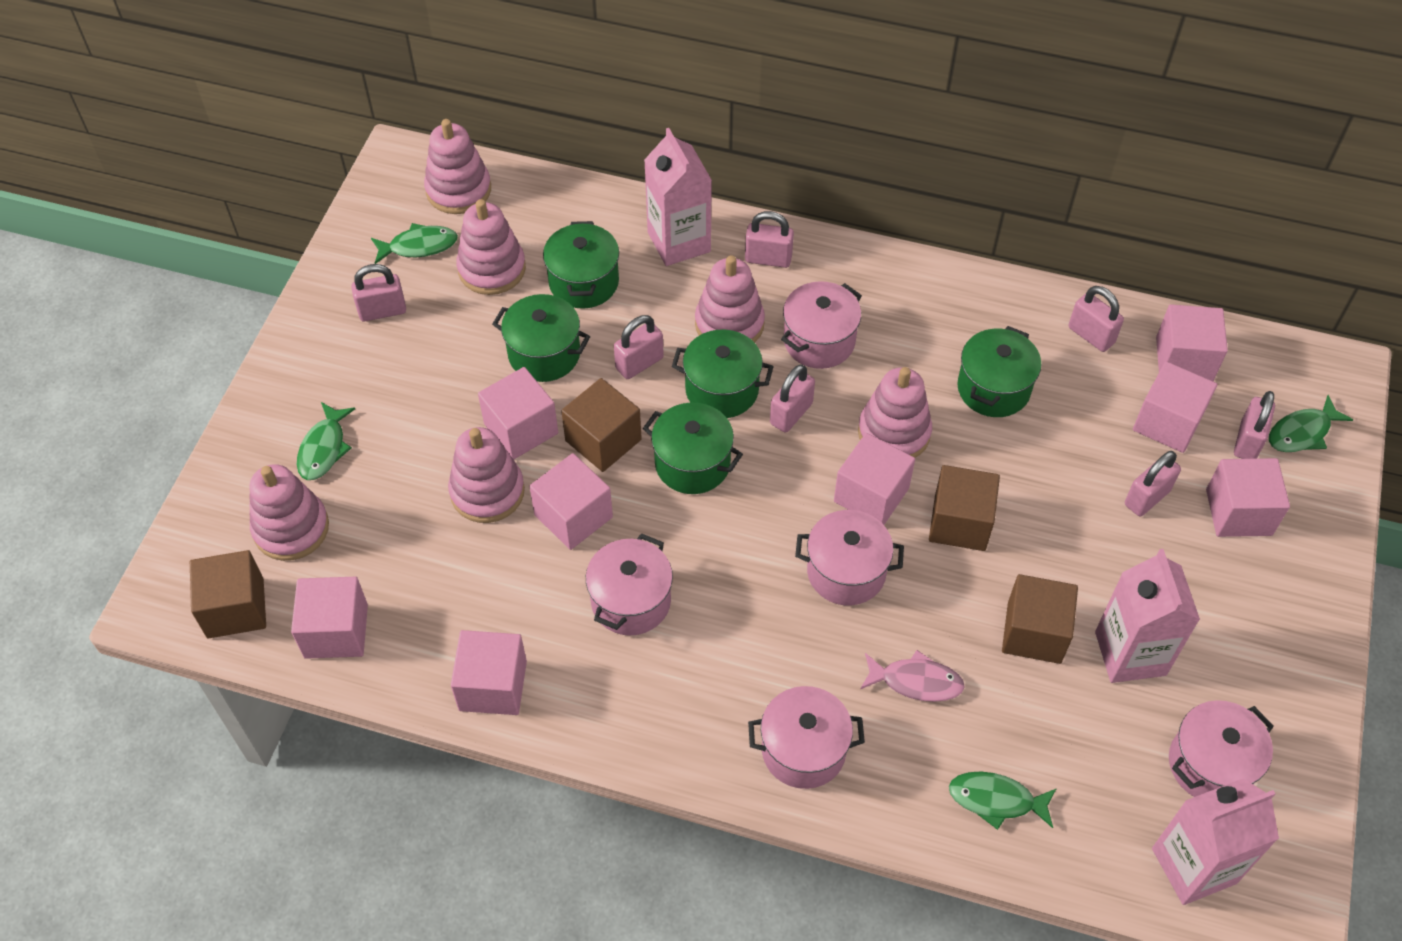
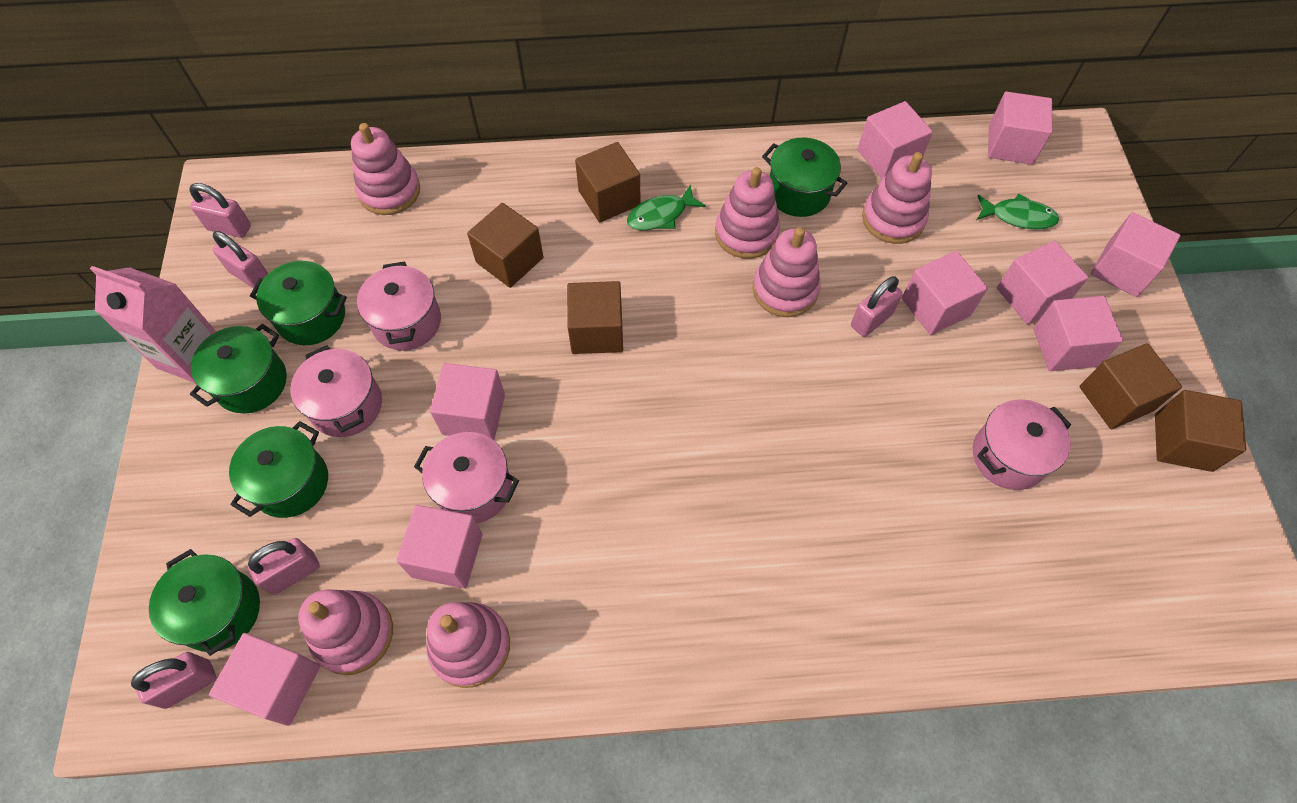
brown cube: [190,550,266,639] [561,378,642,472] [929,465,1000,551] [1002,574,1078,664] = 4 -> [467,203,543,288] [567,281,623,354] [575,142,641,223] [1079,343,1182,429] [1155,390,1246,472] = 5
green fish: [297,402,355,480] [371,223,458,264] [949,771,1057,830] [1269,395,1353,452] = 4 -> [627,185,706,230] [977,193,1059,229] = 2
pink carton: [644,128,712,266] [1095,549,1200,683] [1152,779,1279,905] = 3 -> [90,266,216,383] = 1
pink cube: [291,577,368,659] [451,630,527,715] [478,367,558,460] [529,453,613,550] [834,433,915,525] [1133,361,1217,453] [1156,304,1228,381] [1206,458,1290,537] = 8 -> [209,633,320,726] [396,505,482,589] [430,363,505,440] [858,101,933,179] [902,251,988,335] [988,92,1052,164] [997,240,1088,325] [1033,296,1123,371] [1091,212,1180,297] = 9
pink fish: [860,650,965,702] = 1 -> none = 0
pink padlock: [351,264,406,321] [614,315,664,379] [745,211,794,268] [770,364,815,433] [1069,286,1124,352] [1125,451,1181,516] [1234,391,1275,459] = 7 -> [131,652,216,709] [189,183,251,238] [212,231,268,288] [248,538,320,595] [851,276,903,337] = 5
pink pot: [586,533,673,636] [748,686,865,789] [781,281,862,369] [795,510,904,605] [1169,700,1274,797] = 5 -> [290,345,382,437] [357,261,441,351] [414,432,519,523] [973,399,1071,490] = 4

